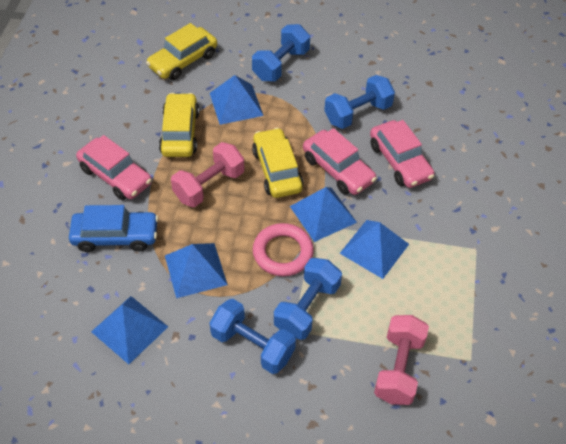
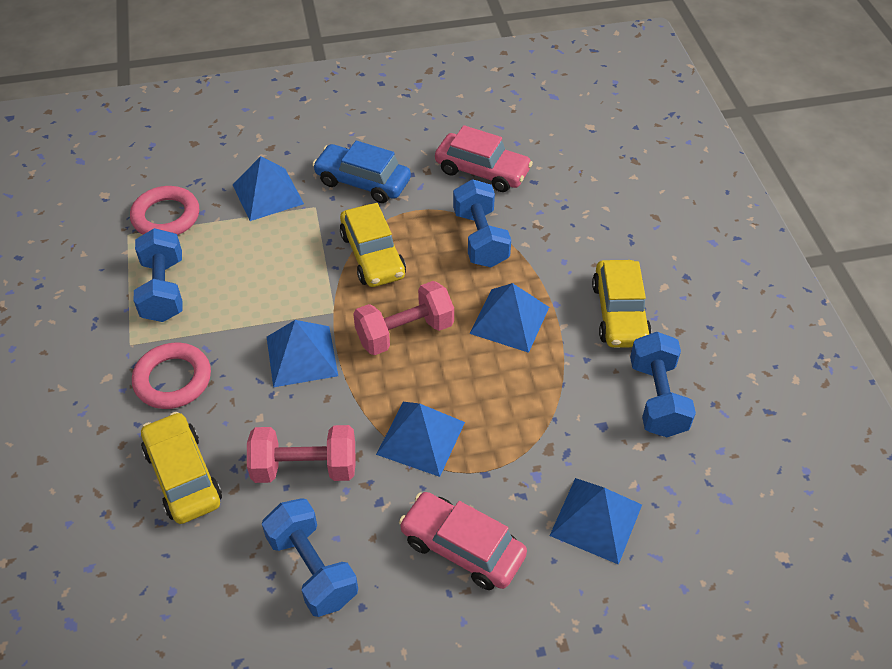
pink car: [76,135,152,200] [303,128,377,195] [370,120,434,188] = 3 -> [399,492,527,590] [435,125,533,192] = 2
pink ring: [253,223,314,276] = 1 -> [130,186,199,235] [132,342,211,409] = 2

